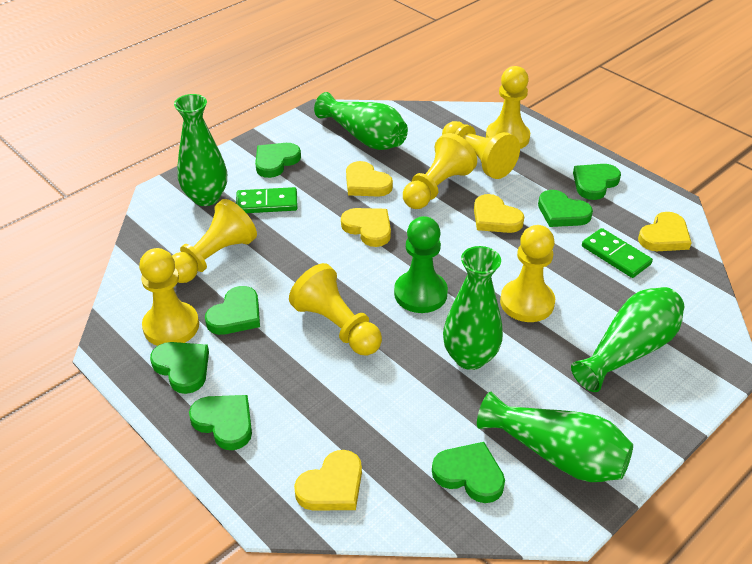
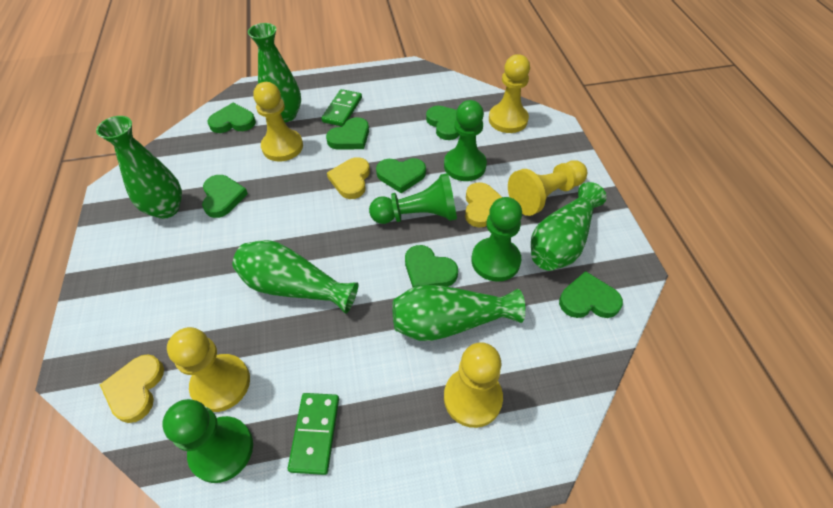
green pawn: [394,216,448,313] = 1 -> [162,399,253,483] [369,173,457,224] [444,100,487,181] [471,197,522,282] = 4
yellow heart: [294,450,362,511] [341,208,391,247] [346,161,393,197] [474,194,524,233] [638,212,692,251] = 5 -> [100,354,164,423] [327,157,370,199] [465,182,502,228] = 3
yellow pawn: [139,248,199,346] [172,199,257,283] [289,263,382,356] [403,133,477,209] [442,121,520,179] [486,66,530,149] [500,225,555,322] = 7 -> [167,327,250,412] [253,82,303,161] [444,342,503,428] [489,54,530,133] [508,160,587,216] = 5

